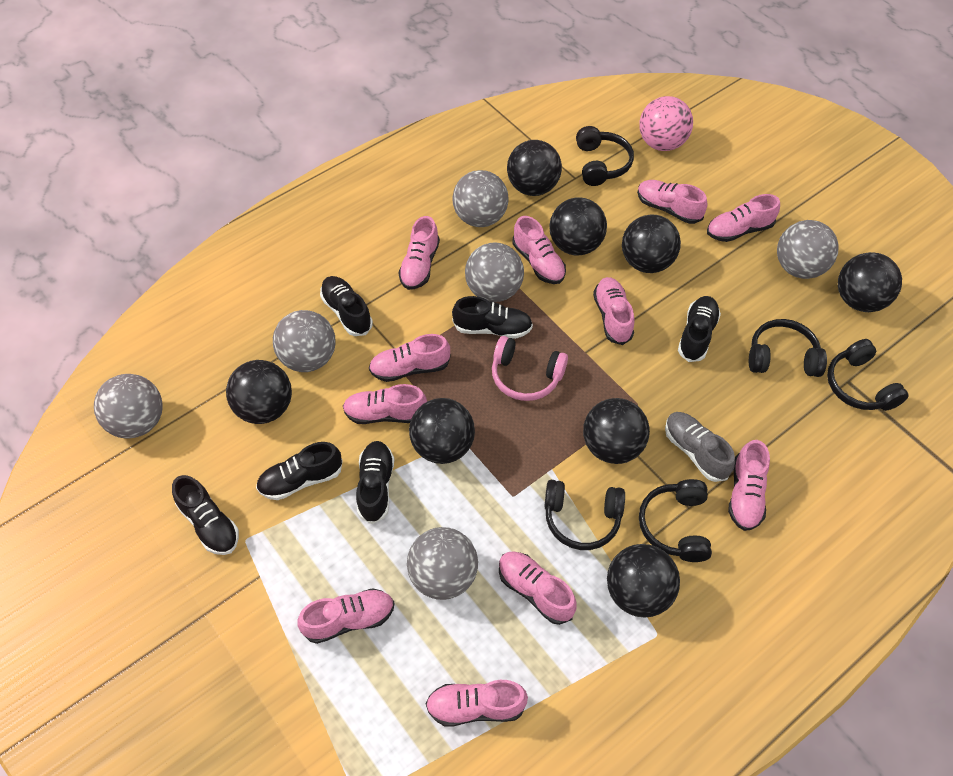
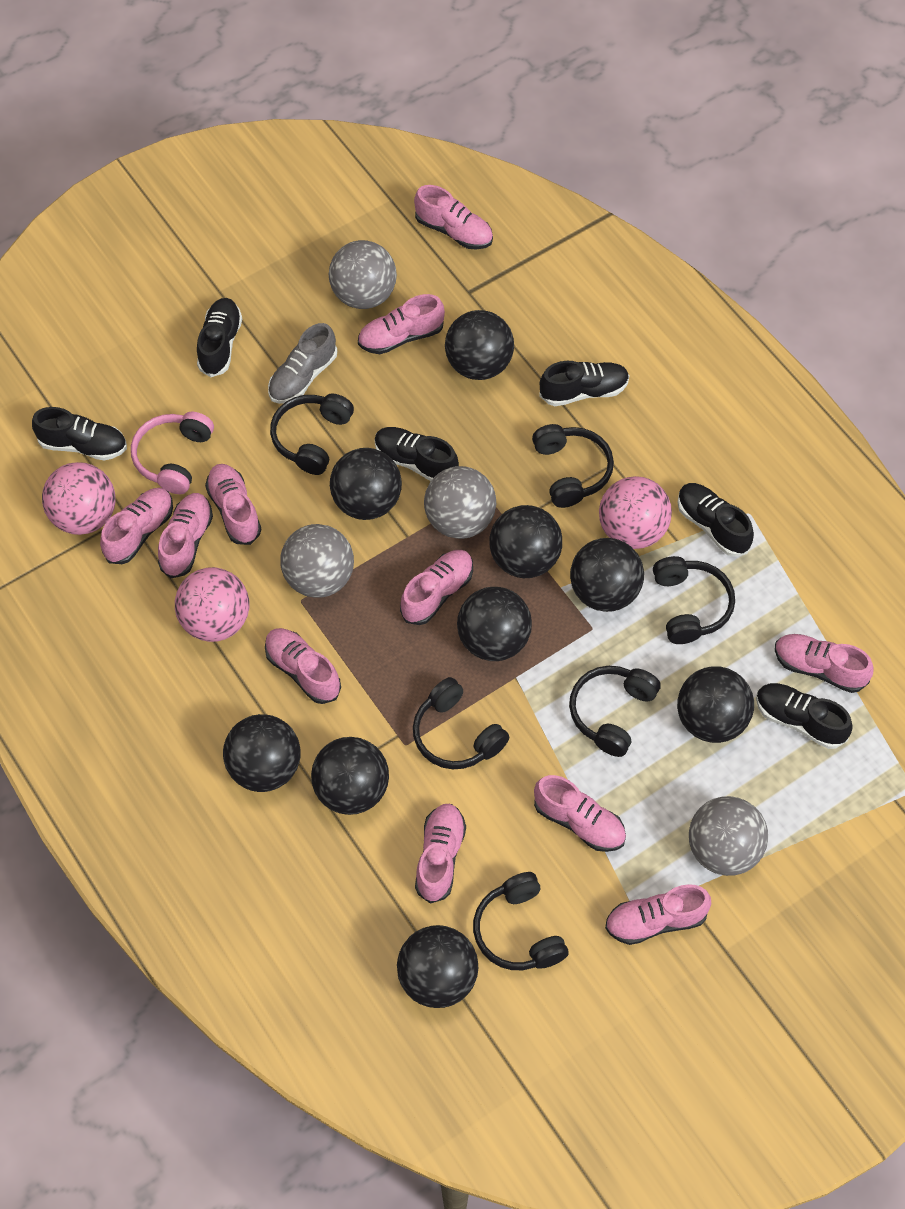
black ball: [226,360,292,424] [409,398,475,464] [507,140,562,196] [549,197,607,256] [583,398,650,464] [607,544,680,618] [622,215,681,273] [838,252,902,312] = 8 -> [223,714,301,792] [311,737,389,815] [330,448,402,520] [397,925,478,1008] [445,310,514,380] [457,587,532,661] [489,505,562,578] [570,538,644,612] [677,666,754,743] = 9
black headphones: [544,480,625,550] [576,126,634,186] [639,479,712,562] [749,319,827,377] [827,339,909,411] = 5 -> [270,394,354,475] [413,677,509,769] [473,872,569,970] [532,424,614,508] [569,666,661,757] [653,556,735,644] = 6
grey ball: [94,374,163,438] [273,310,336,372] [407,527,478,600] [452,170,509,227] [465,242,524,302] [777,220,839,279] = 6 -> [281,524,354,598] [329,240,397,309] [424,466,496,539] [689,796,768,876] = 4
pink ball: [639,96,693,151] = 1 -> [42,462,115,535] [175,567,249,642] [599,476,672,549] = 3

